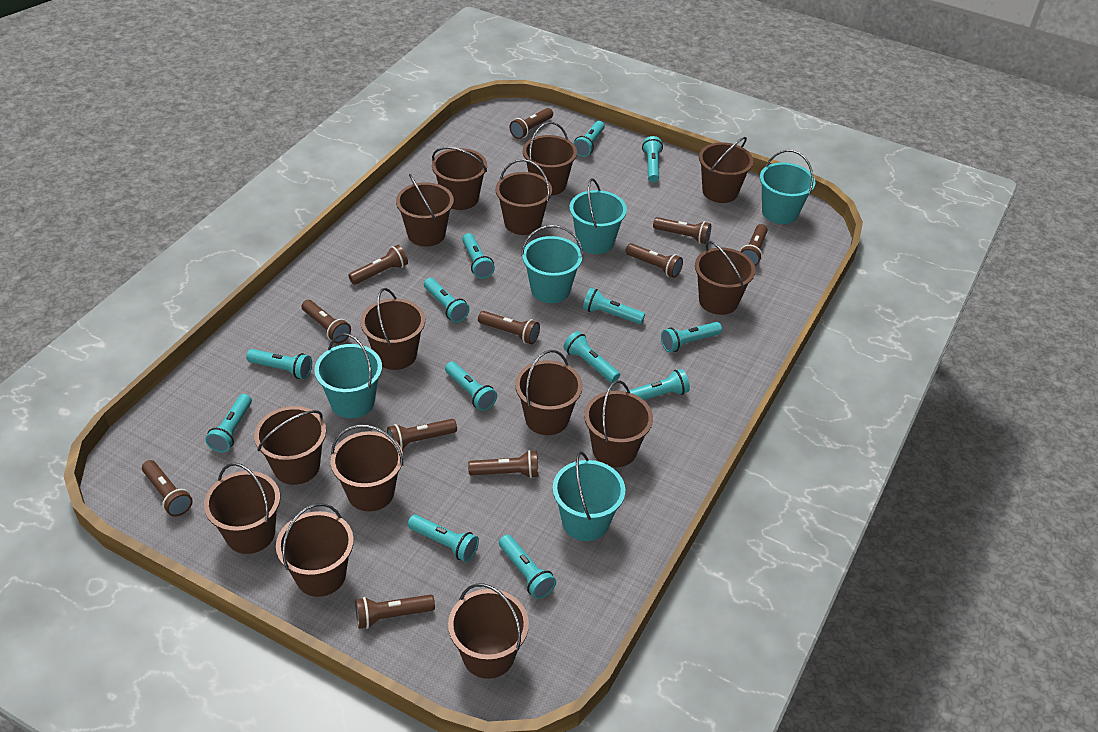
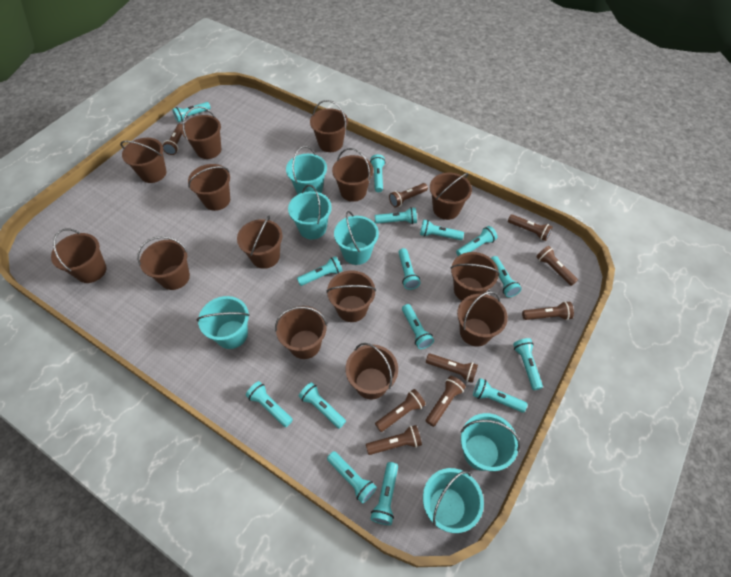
brown flashlight: [142,460,193,517] [302,300,351,343] [348,245,408,285] [355,595,435,629] [387,419,457,449] [468,450,539,478] [478,311,540,344] [510,108,553,139] [625,243,683,278] [653,217,711,244] [740,224,768,266] = 11 -> [163,124,183,155] [366,425,422,455] [375,389,426,432] [389,183,428,208] [426,353,478,383] [426,376,466,427] [508,214,553,241] [522,301,574,320] [536,246,578,286] = 9
turquoise bucket: [314,333,382,418] [521,225,583,303] [552,452,625,541] [570,178,627,254] [760,150,815,224] = 5 -> [196,296,250,349] [286,146,327,194] [288,185,332,240] [334,211,379,265] [423,468,484,533] [461,413,520,471] = 6
turquoise flashlight: [205,394,252,453] [246,349,312,379] [408,515,479,562] [424,278,470,323] [445,361,497,411] [462,233,495,279] [499,534,556,599] [563,331,620,383] [573,121,605,157] [583,288,645,324] [625,369,690,400] [642,136,663,183] [661,322,722,352] = 13 -> [172,102,211,122] [246,381,293,427] [297,256,342,286] [298,382,346,429] [327,451,377,504] [370,154,385,192] [370,462,398,525] [375,207,417,224] [398,248,420,290] [402,304,434,349] [420,220,464,240] [456,226,497,256] [473,378,528,413] [491,256,522,297] [513,338,543,390] = 15

